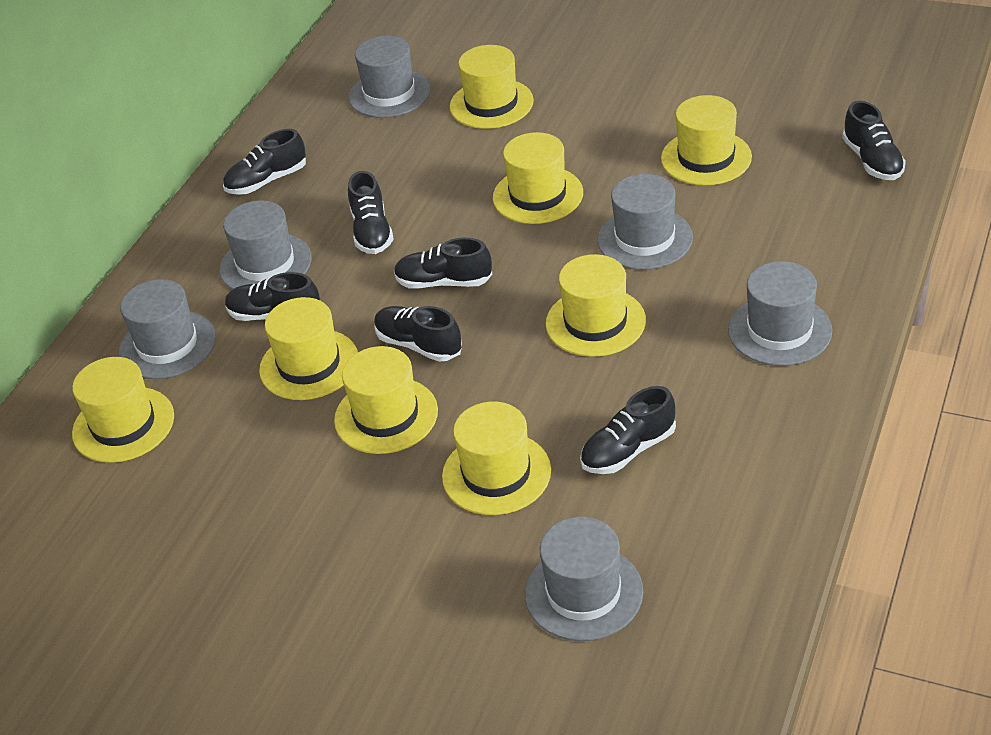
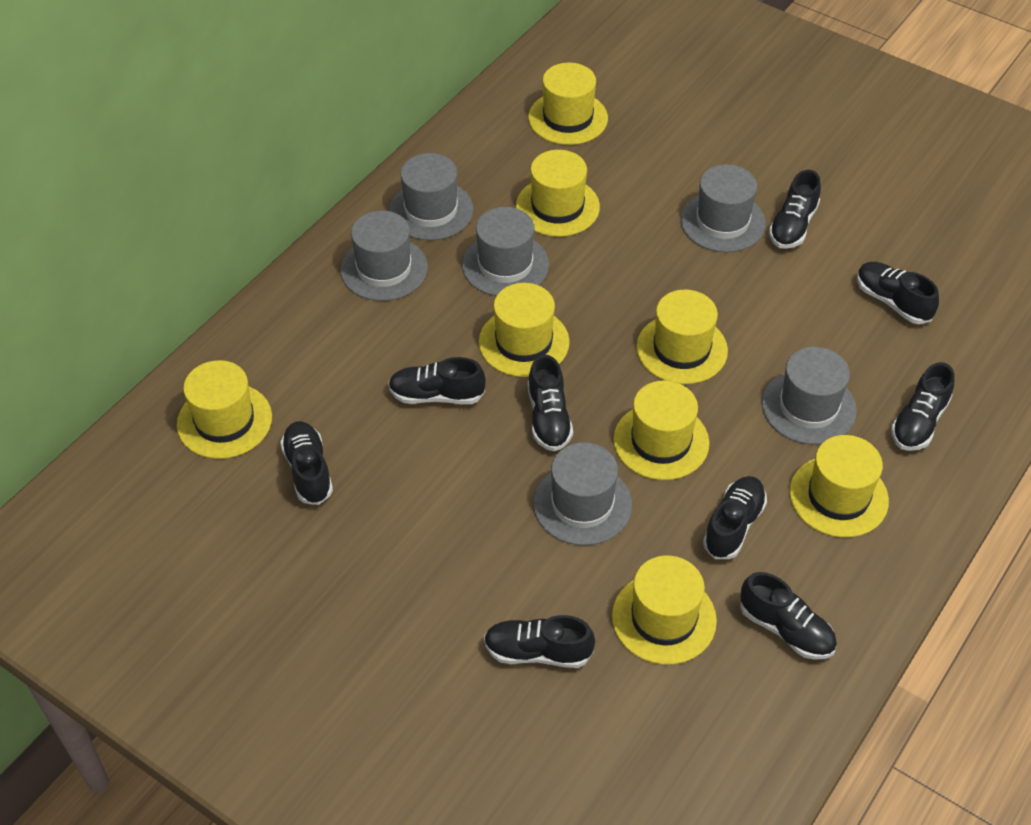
black shoe: [223,129,306,195] [225,272,320,321] [348,171,394,254] [374,306,462,362] [394,238,492,289] [580,386,676,474] [842,101,906,180] = 7 -> [280,421,333,505] [388,357,486,404] [484,615,595,668] [528,355,573,451] [703,476,767,559] [740,572,837,660] [769,170,821,249] [857,262,939,324] [891,362,955,451] = 9

